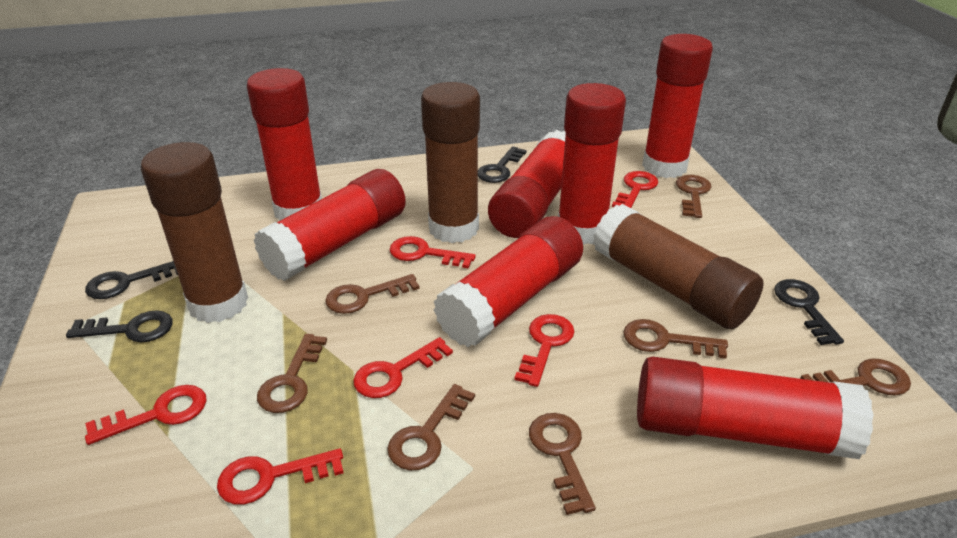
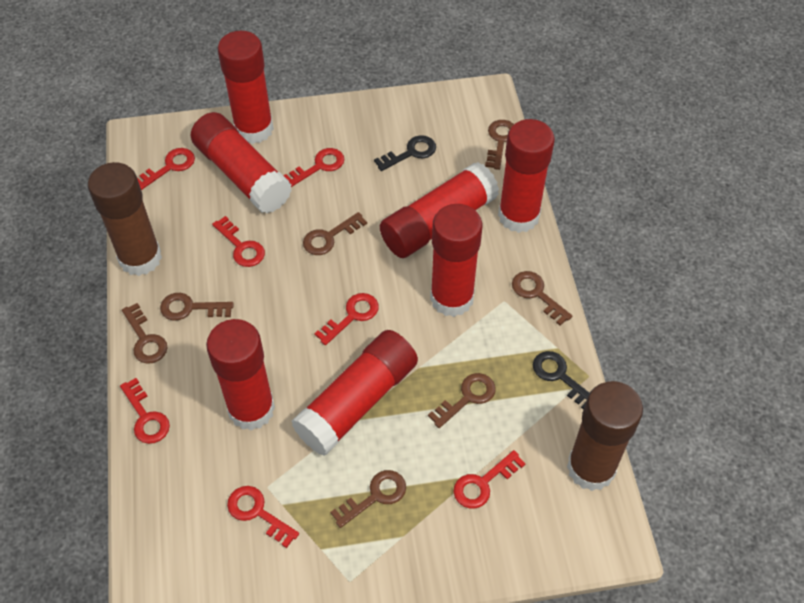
black key: [66,310,173,342] [85,261,178,299] [478,146,527,183] [774,279,844,345] = 4 -> [374,135,436,171] [533,351,589,410] = 2
brown glue stick: [141,142,248,323] [421,82,480,243] [593,204,764,329] = 3 -> [88,162,162,276] [567,381,643,491] = 2
red key: [85,385,207,445] [217,448,344,505] [353,337,453,398] [390,236,476,269] [515,314,574,387] [612,171,658,208] = 6 -> [120,378,170,444] [137,148,195,190] [212,216,265,267] [227,486,299,548] [283,148,345,187] [314,293,379,345] [453,450,526,509] = 7

